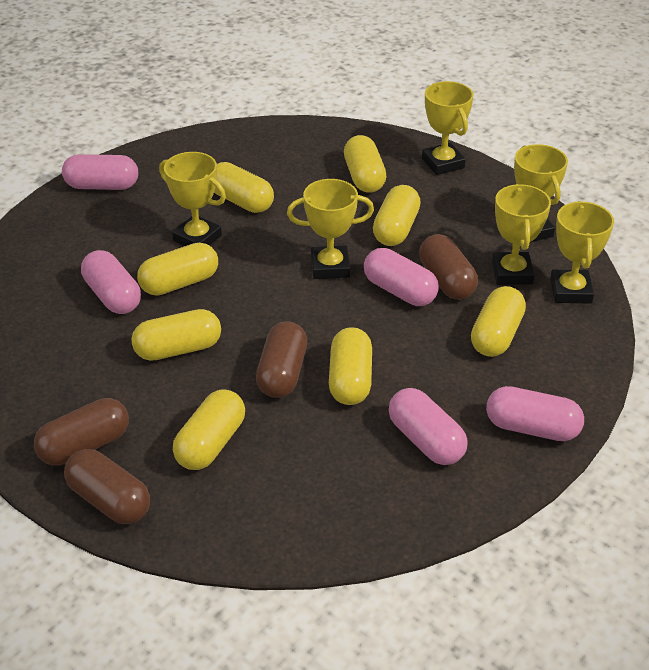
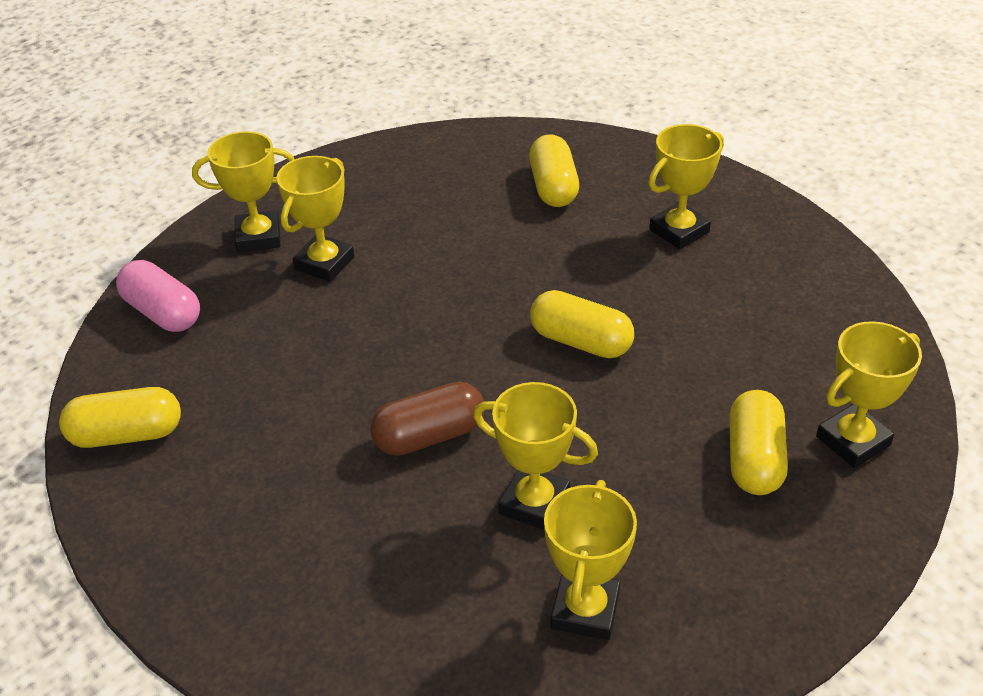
brown capsule: [34,398,129,466] [64,449,150,524] [256,321,307,398] [419,234,478,300] = 4 -> [370,382,485,455] = 1
pink capsule: [62,154,138,190] [81,250,141,314] [364,248,439,306] [389,388,468,465] [486,386,584,441] = 5 -> [116,260,200,332] = 1
yellow capsule: [131,309,221,361] [137,243,218,295] [173,390,245,470] [214,162,274,213] [329,327,372,405] [344,135,387,193] [373,185,421,246] [471,286,526,357] = 8 -> [59,387,181,448] [529,134,579,207] [530,290,634,358] [730,390,788,495] = 4

